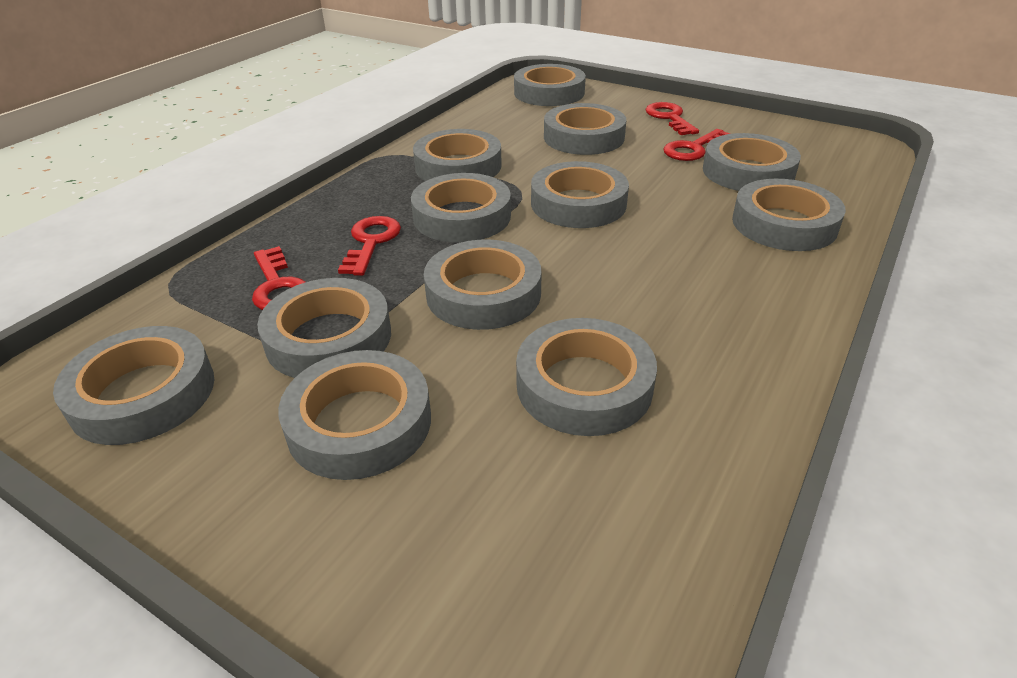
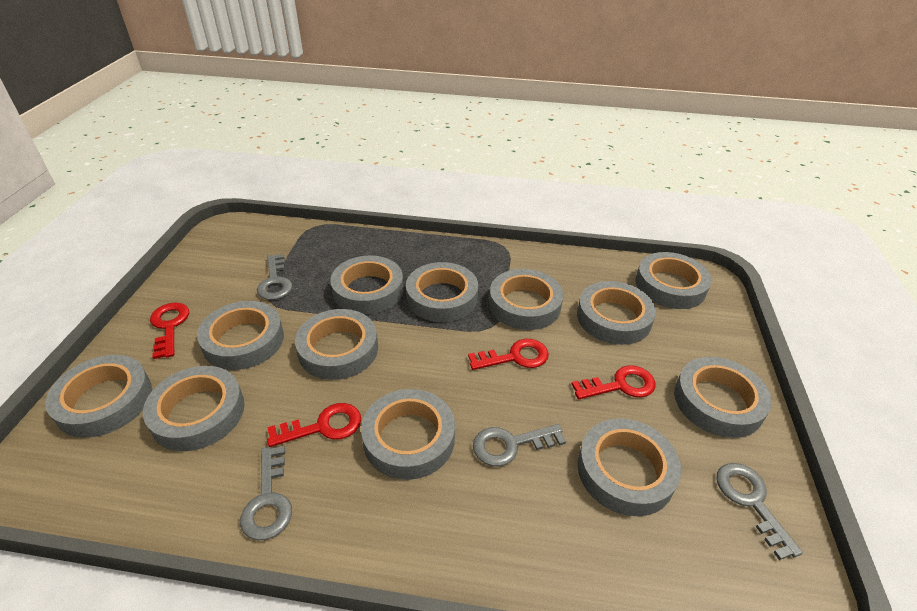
grey key: none = 0 -> [240,446,292,540] [257,254,292,300] [473,424,566,466] [717,463,803,560] = 4

